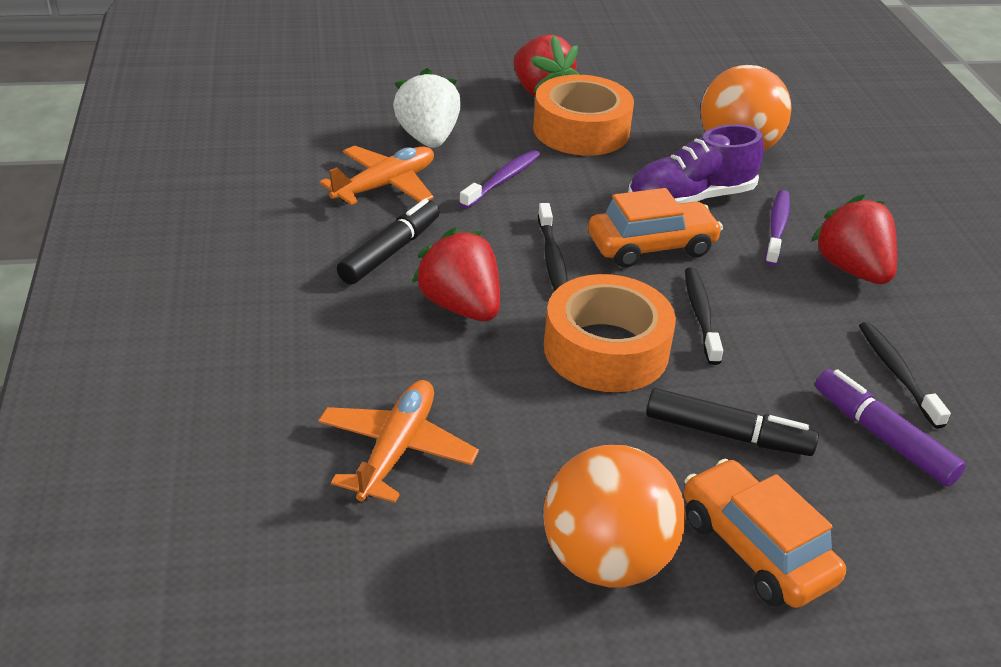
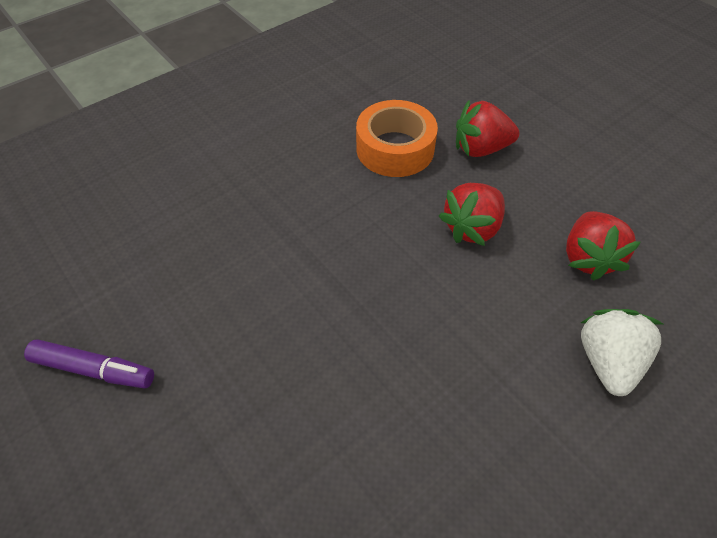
black marker: [337,199,440,284] [646,388,819,456] = 2 -> none = 0
black toothbrush: [538,203,568,291] [685,267,723,365] [859,322,951,429] = 3 -> none = 0
orange ball: [544,445,686,588] [701,65,792,151] = 2 -> none = 0
orange car: [588,188,723,268] [684,459,846,608] = 2 -> none = 0
orange plane: [318,380,479,503] [320,146,434,205] = 2 -> none = 0
orange tape: [533,75,634,156] [544,274,676,392] = 2 -> [356,100,438,177] = 1
purple shoe: [628,124,764,204] = 1 -> none = 0
purple toothbrush: [459,150,540,209] [765,190,790,266] = 2 -> none = 0

